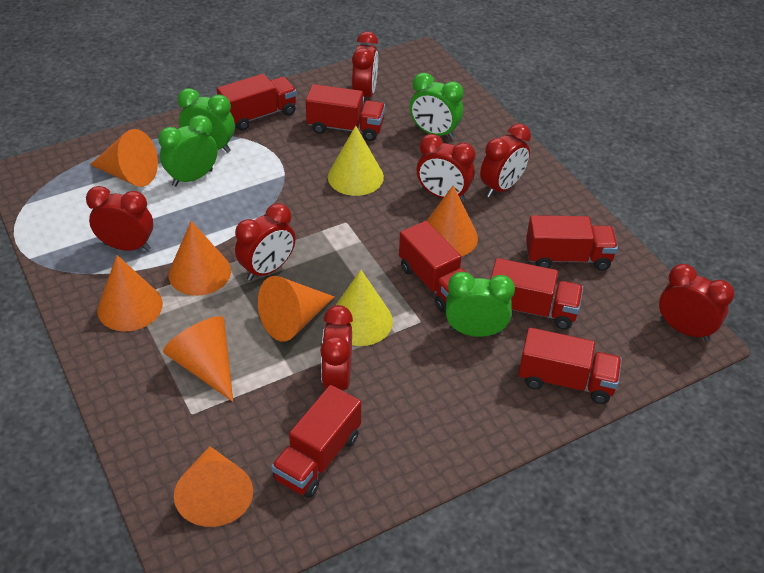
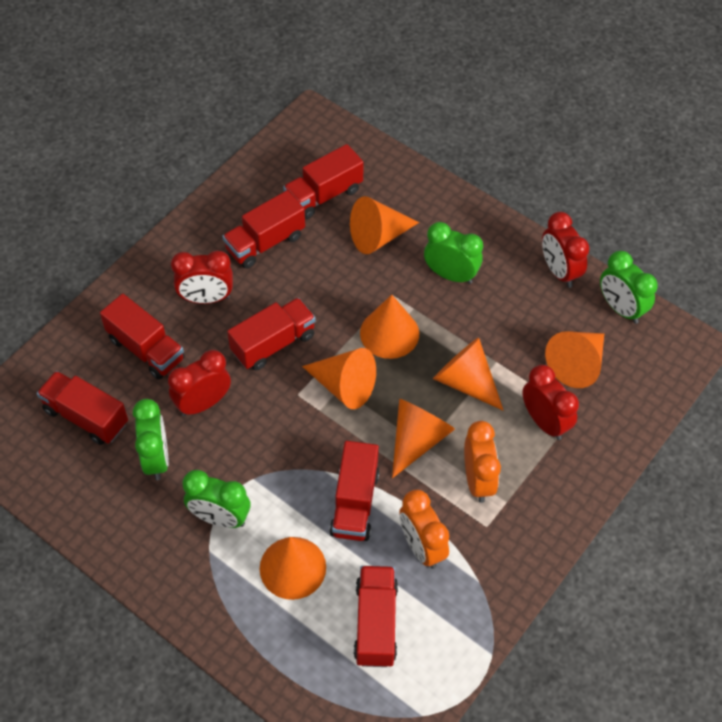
orange clock: none = 0 -> [399,490,449,569] [464,421,501,503] = 2
red clock: [86,186,153,251] [235,203,295,281] [320,305,353,390] [352,31,378,105] [417,134,475,202] [480,123,531,197] [659,264,735,341] = 7 -> [168,350,231,416] [171,251,233,304] [522,365,579,440] [542,212,590,288] = 4
yellow cone: [328,126,384,196] [336,270,393,346] = 2 -> none = 0

